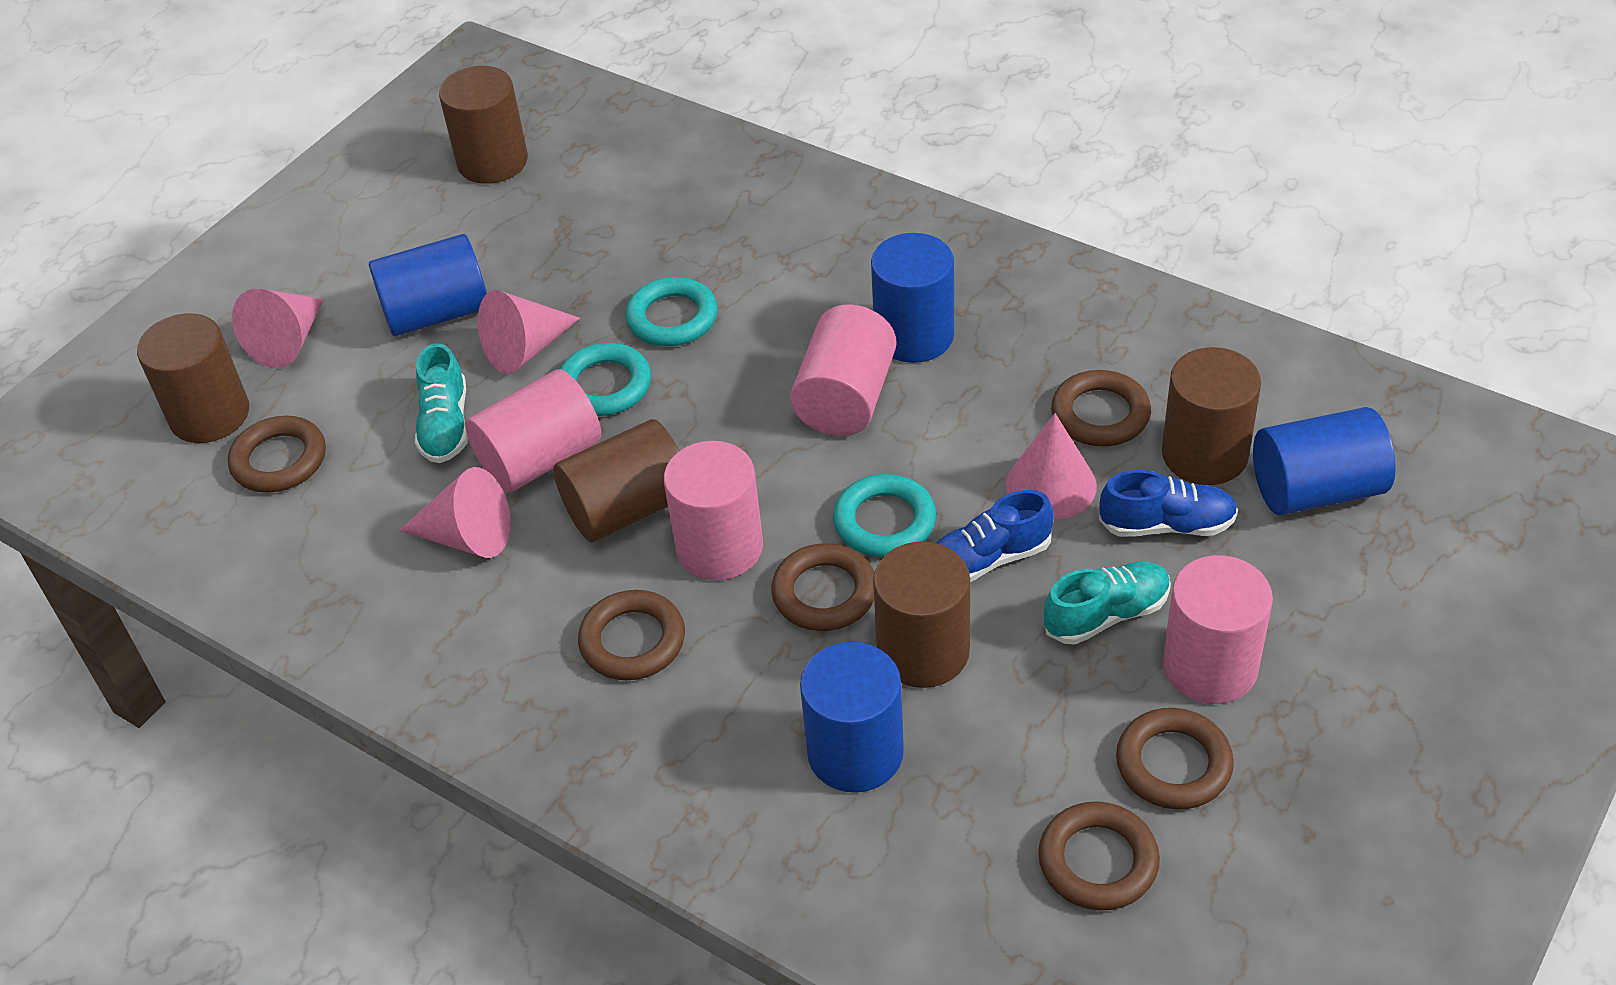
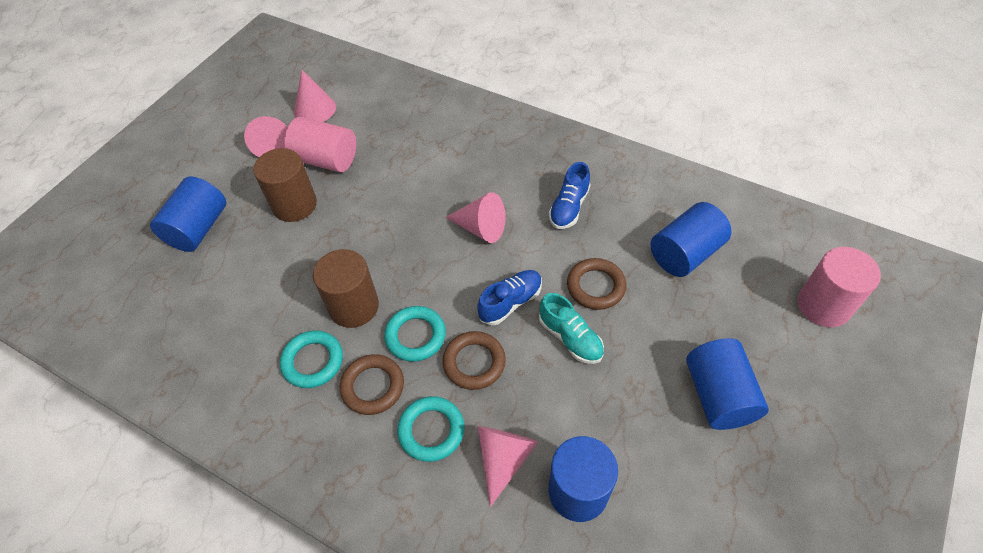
brown cylinder: [137,313,249,443] [439,66,528,184] [553,419,679,542] [873,541,970,688] [1162,347,1261,485] = 5 -> [253,148,317,222] [313,249,379,328] = 2
brown ring: [228,416,326,493] [578,590,685,680] [771,543,874,631] [1038,802,1160,911] [1051,370,1151,447] [1116,708,1234,809] = 6 -> [340,354,404,415] [442,331,506,390] [567,258,627,310] = 3
pink cylinder: [465,369,601,493] [664,441,763,581] [790,304,896,436] [1163,555,1273,704] = 4 -> [284,117,356,173] [798,247,881,327] = 2
turquoise shoe: [415,343,468,463] [1044,562,1171,645] = 2 -> [539,293,604,364] = 1

